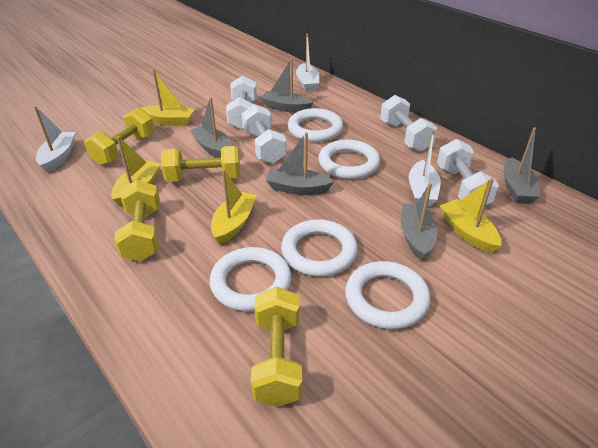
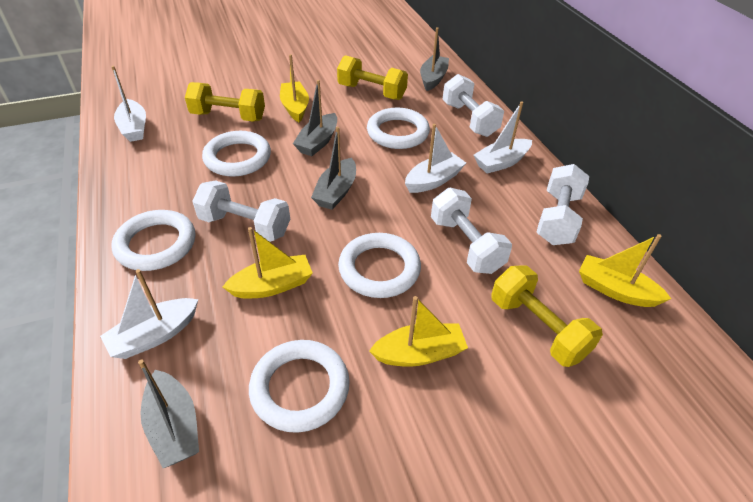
grey boat: [190,97,232,158] [261,58,314,113] [266,132,334,195] [401,183,437,260] [503,127,541,204] = 5 -> [138,359,199,468] [293,80,337,156] [311,127,356,210] [420,27,449,91] = 4
white boat: [34,106,75,173] [296,34,319,92] [409,130,441,207] = 3 -> [100,269,198,359] [111,66,146,142] [405,124,466,193] [474,101,532,174] = 4
yellow dumbbell: [84,108,155,166] [114,180,160,262] [161,146,240,182] [251,287,302,407] = 4 -> [185,82,265,121] [337,55,408,100] [491,265,603,367] = 3

